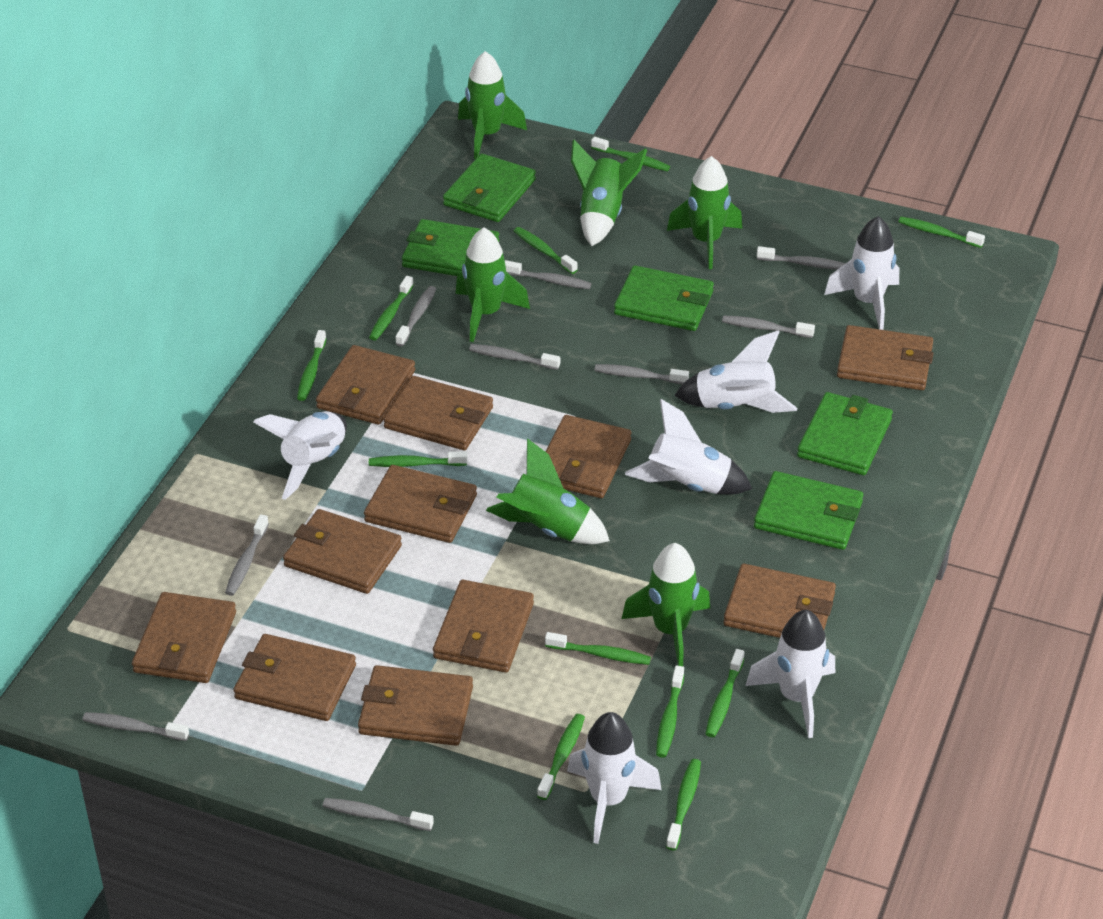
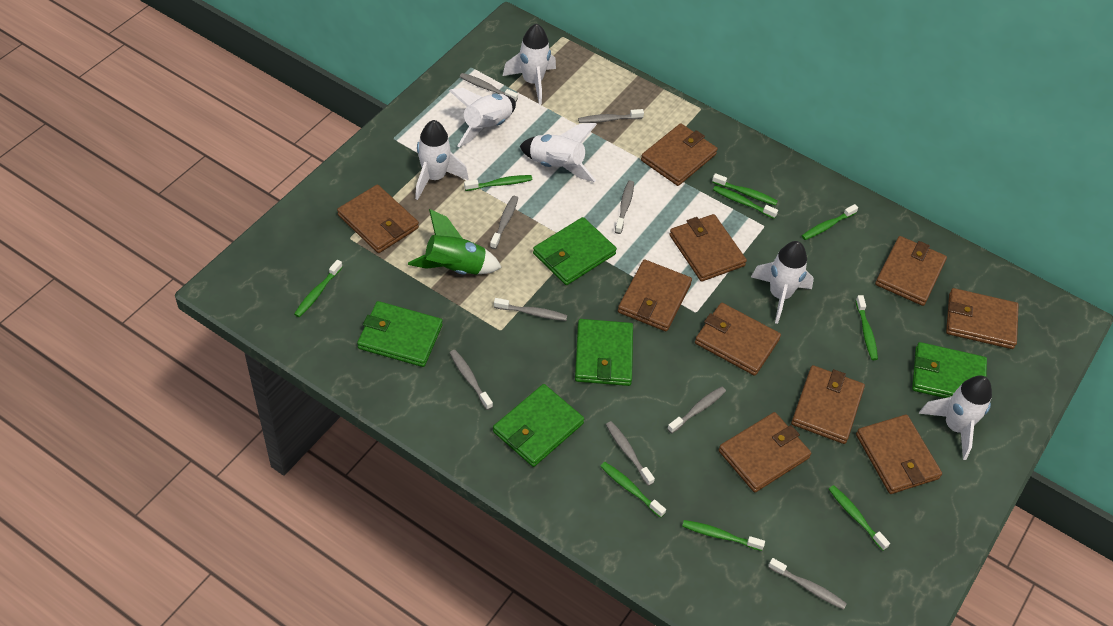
brown wallet: [132,592,236,683] [233,634,356,721] [283,509,402,594] [316,345,415,425] [358,665,473,746] [364,465,477,543] [383,376,493,450] [433,580,534,673] [545,415,631,498] [723,564,836,638] [837,325,934,390] = 11 -> [337,184,419,253] [618,259,692,331] [641,123,718,186] [669,214,747,282] [695,303,781,376] [718,412,811,492] [791,365,865,444] [856,414,942,494] [875,236,947,306] [946,288,1019,349] = 10
green rocket: [456,228,530,342] [458,51,527,159] [486,439,610,544] [571,140,647,246] [622,543,710,666] [667,156,742,269] = 6 -> [408,209,502,275] = 1
green toothbrush: [297,330,327,401] [369,276,414,341] [369,451,467,467] [514,227,578,274] [537,714,585,800] [545,632,651,665] [591,137,670,171] [656,666,684,758] [666,759,701,850] [705,649,744,737] [898,217,985,248] = 11 -> [294,260,342,317] [464,175,532,191] [600,462,666,518] [682,520,765,551] [712,173,778,206] [713,186,778,219] [802,204,858,240] [829,485,890,551] [856,295,878,360] = 9

